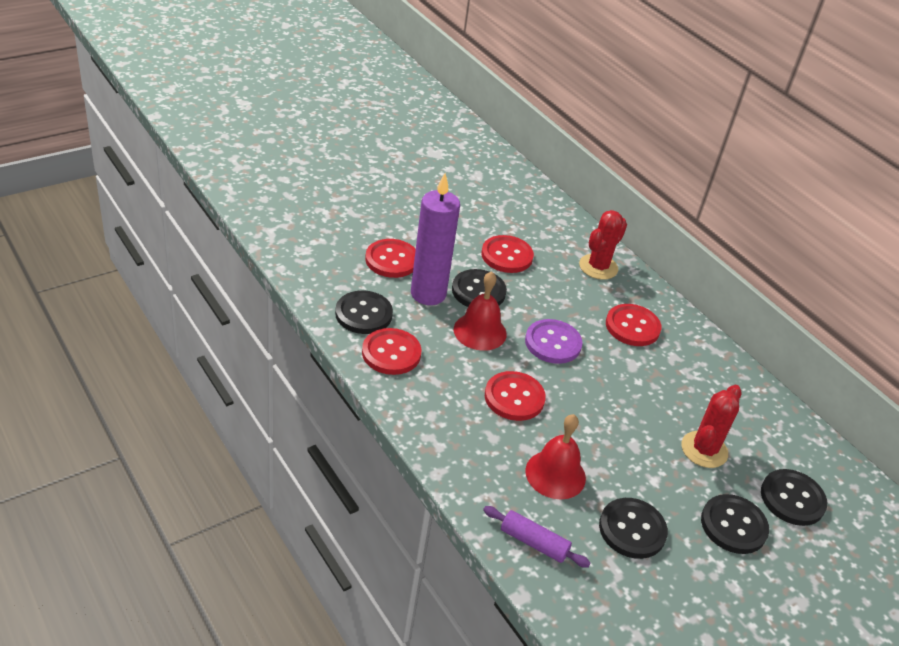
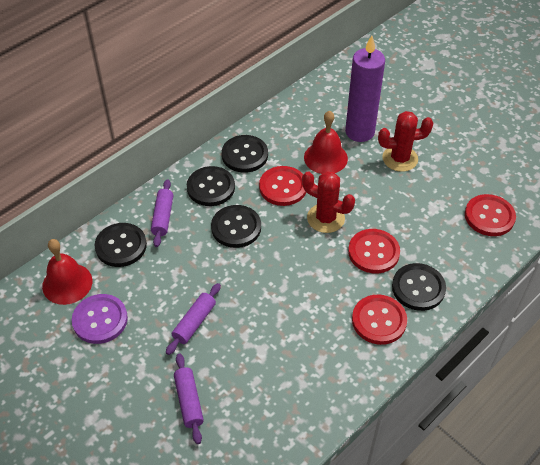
purple rolling pin: [483,506,591,568] = 1 -> [151,179,173,247] [166,283,221,355] [174,353,204,444] = 3
red button: [362,328,421,375] [365,239,416,278] [481,235,534,273] [485,371,546,421] [606,304,661,346] = 5 -> [259,166,306,206] [348,229,400,273] [352,295,407,345] [465,194,516,236] = 4

